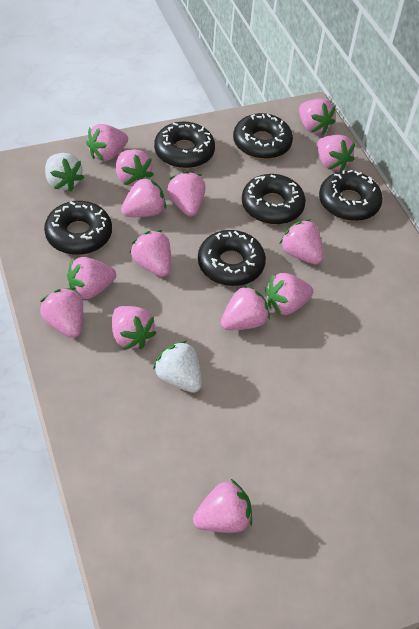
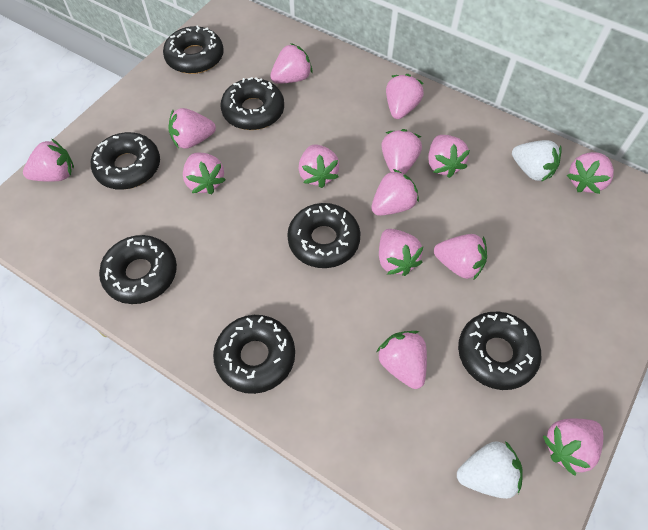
black donut: [44,201,112,255] [154,122,215,169] [198,230,266,286] [233,113,293,159] [242,174,306,225] [319,170,383,221] = 6 -> [91,132,160,190] [99,235,177,304] [163,25,224,74] [213,315,295,394] [221,77,284,130] [287,203,361,268] [458,312,541,390] = 7

